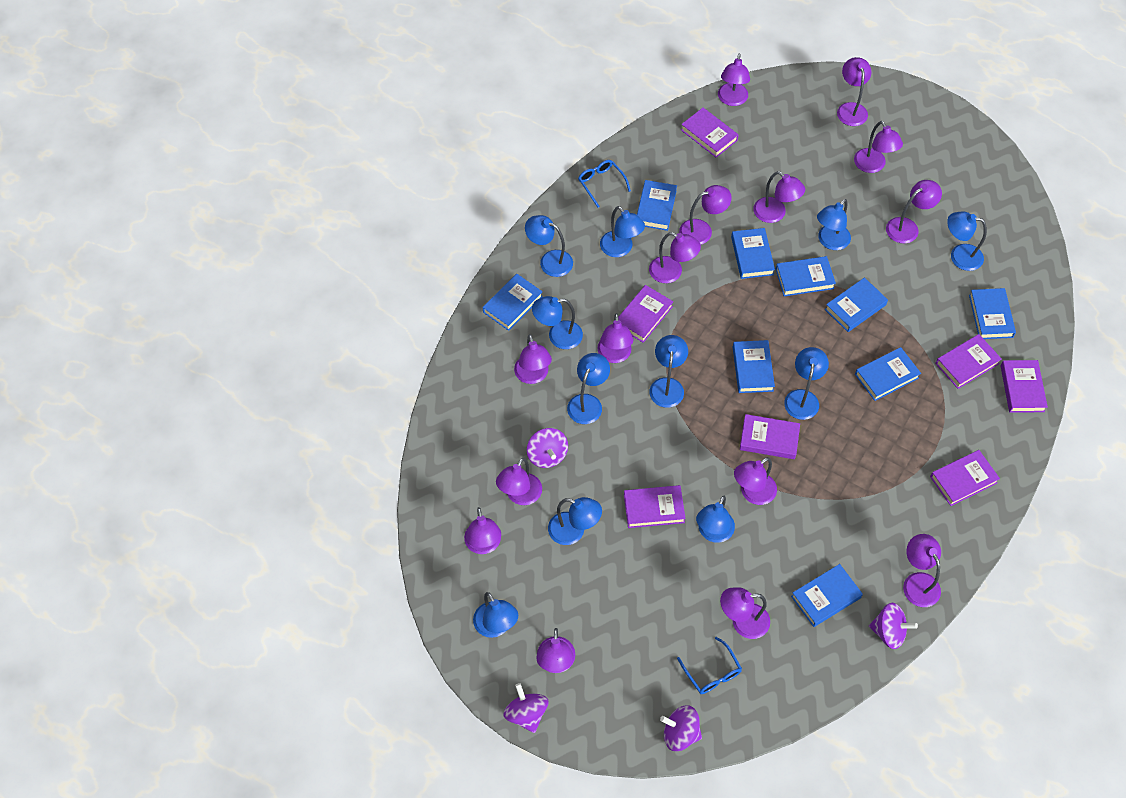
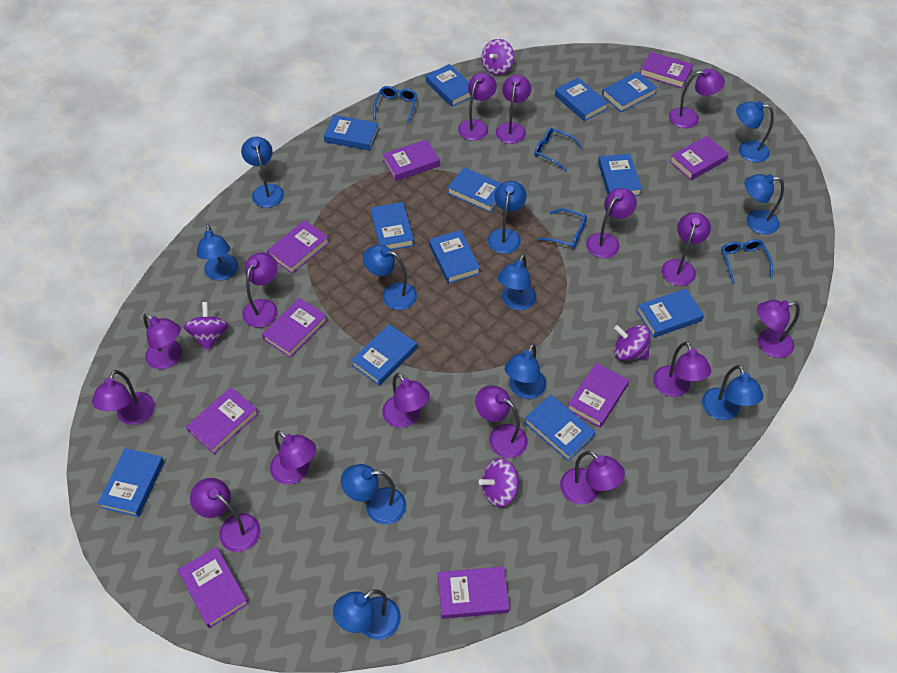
blue book: [483,274,543,331] [637,180,677,231] [731,228,775,279] [733,340,775,393] [776,256,836,296] [791,564,863,627] [825,278,888,332] [855,347,921,401] [969,288,1016,339] = 9 -> [98,448,164,517] [324,115,379,151] [351,324,417,386] [371,202,414,250] [426,64,471,107] [429,230,480,284] [447,167,502,213] [524,395,595,461] [555,78,608,121] [598,154,642,196] [602,72,657,112] [636,289,704,338] = 12
blue glasses: [578,160,631,208] [677,637,742,694] = 2 -> [373,86,417,124] [534,128,582,171] [537,209,587,249] [721,239,773,283] = 4
purple book: [618,285,673,343] [624,485,686,528] [681,108,739,157] [740,414,800,459] [930,450,1000,506] [935,334,1002,389] [1001,360,1048,413] = 7 -> [178,547,249,628] [186,387,259,454] [262,298,327,358] [267,220,329,274] [383,139,440,181] [438,566,509,619] [568,363,629,428] [640,52,693,88] [669,136,729,180] = 9

